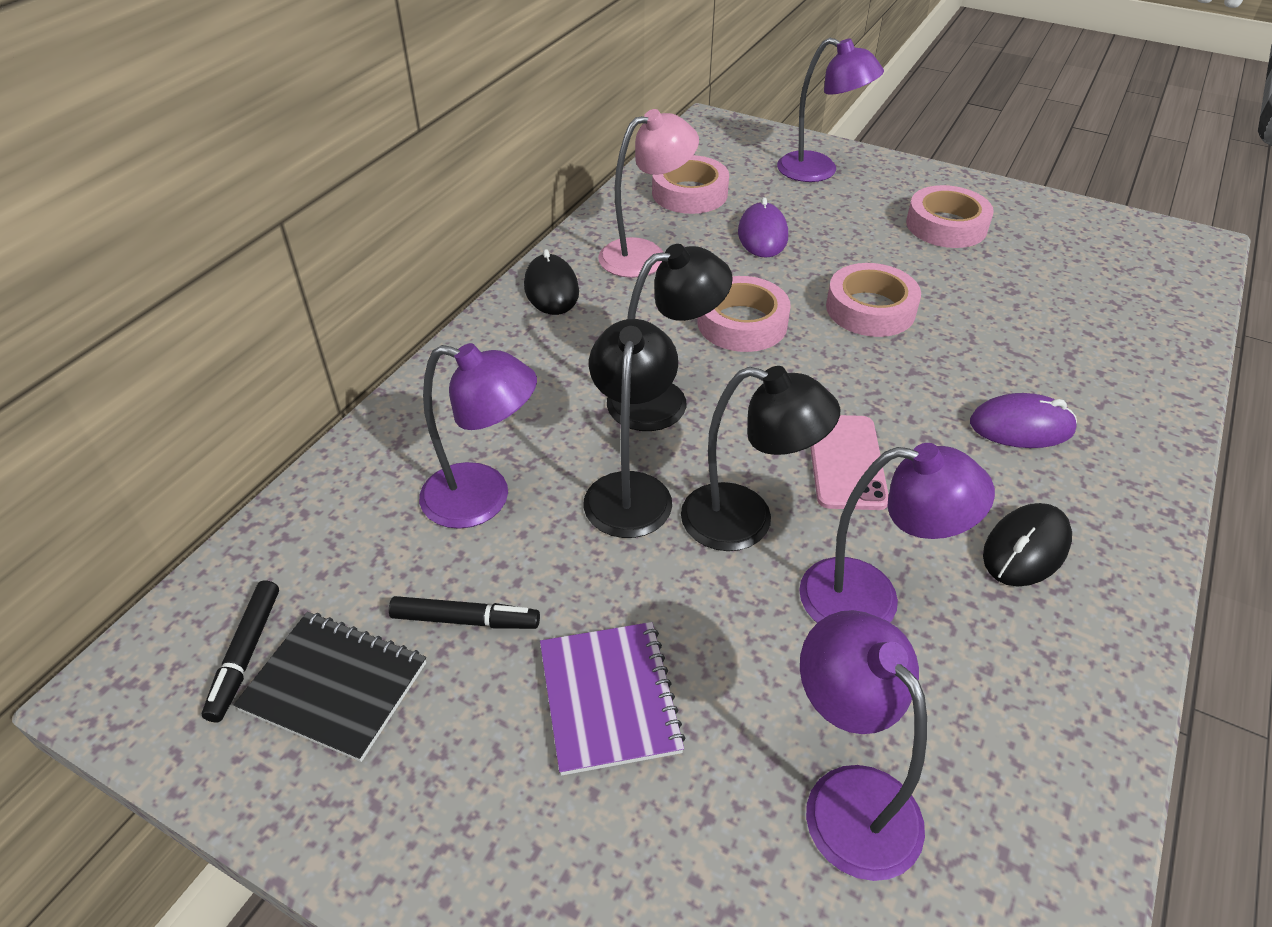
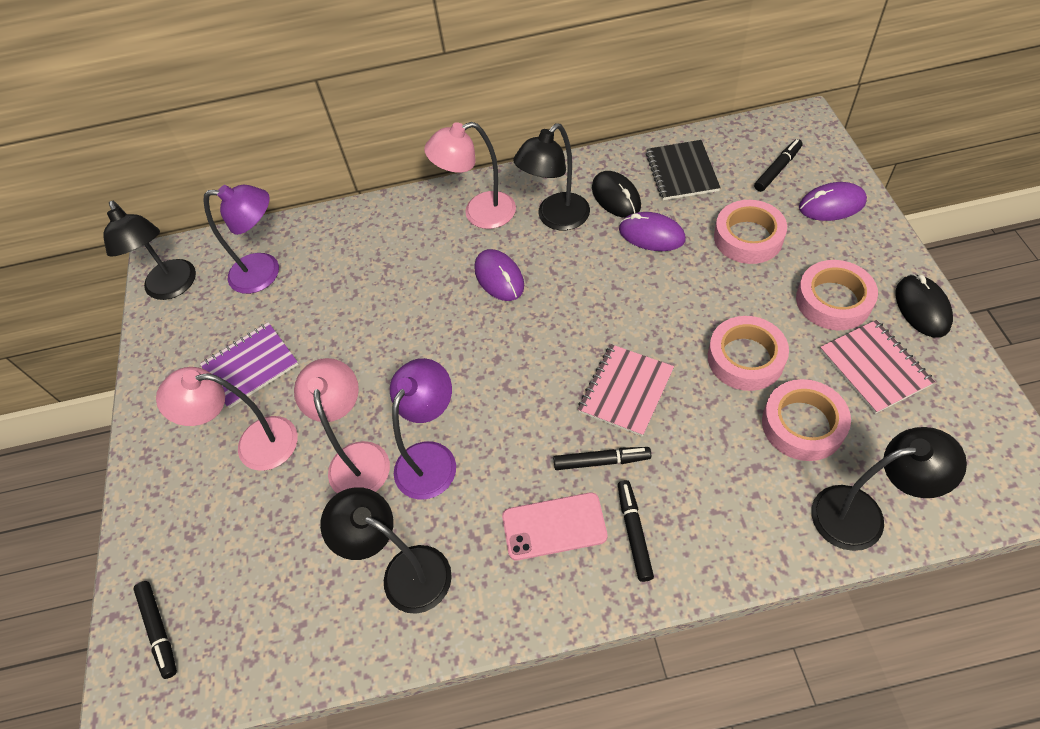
black lamp: [583,319,678,538] [607,244,733,431] [681,366,840,551] = 3 -> [103,201,196,300] [320,487,452,614] [513,123,590,230] [811,427,967,551] = 4
black marker: [202,580,279,722] [389,596,540,629] = 2 -> [133,581,177,679] [553,447,651,470] [618,480,654,582] [754,139,803,192] = 4
pink lamp: [598,109,699,278] = 1 -> [156,367,298,471] [294,358,390,494] [424,122,516,229] = 3
pink notebook: none = 0 -> [578,344,674,437] [820,320,935,414] = 2
purple lamp: [419,343,537,529] [777,38,884,182] [799,443,995,623] [800,610,927,881] = 4 -> [203,185,279,294] [390,358,456,499] = 2
purple mouse: [738,197,788,258] [970,393,1077,448] = 2 -> [474,249,524,301] [619,212,686,251] [799,182,867,221] = 3

